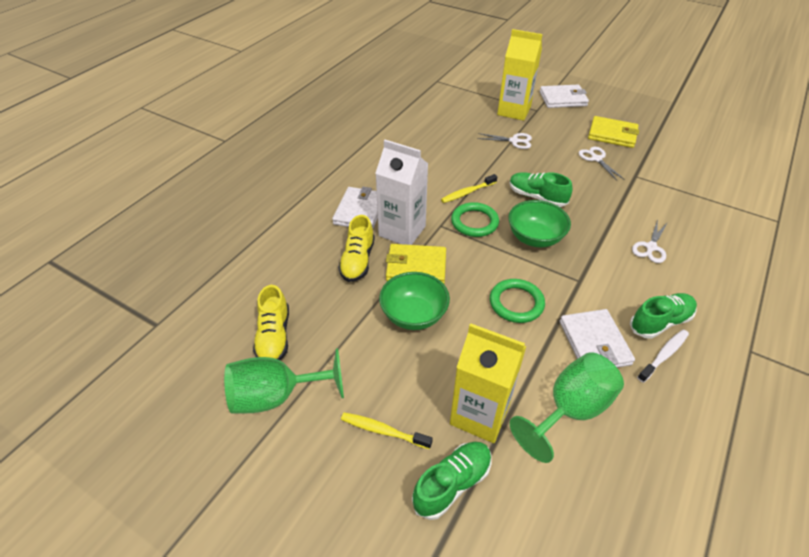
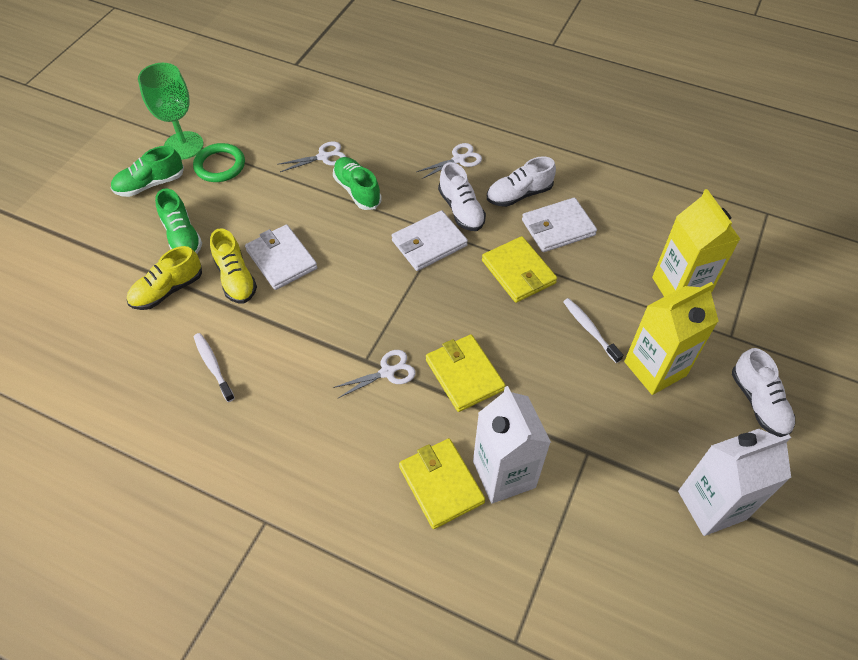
green bowl: [379,272,450,330] [508,200,571,248] = 2 -> none = 0
green goblet: [224,348,344,414] [510,352,624,463] = 2 -> [138,63,204,160] = 1
green ring: [451,202,499,237] [490,279,545,323] = 2 -> [193,143,245,182] = 1
white carton: [376,140,428,245] = 1 -> [473,386,551,504] [678,429,791,536] = 2
white shoe: none = 0 -> [438,162,486,231] [487,156,556,207] [732,348,795,437] = 3
white toothbrush: [637,330,689,383] = 1 -> [194,333,235,402] [563,298,623,363] = 2
yellow toothbrush: [341,413,433,449] [441,174,497,203] = 2 -> none = 0
yellow wallet: [386,244,446,284] [588,116,639,148] = 2 -> [399,438,485,529] [426,335,506,412] [482,236,557,303] = 3

